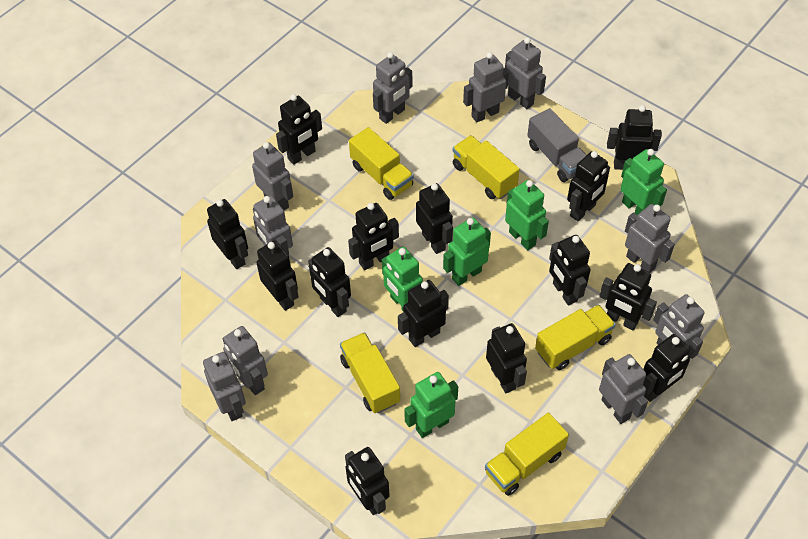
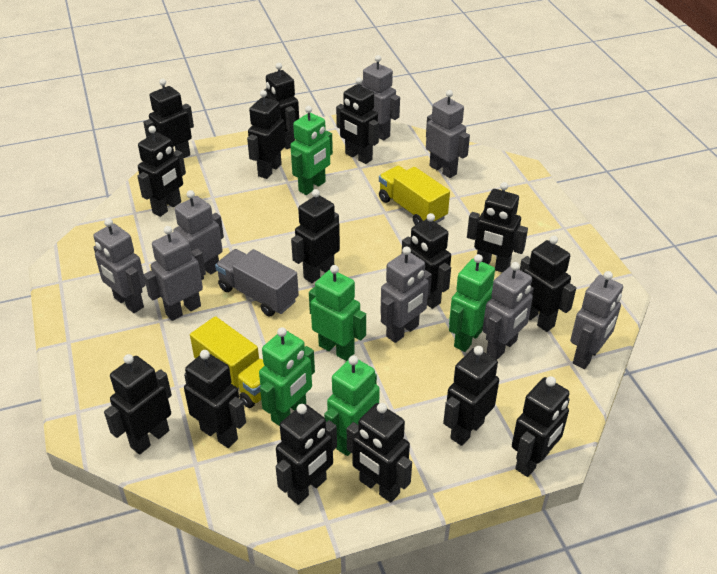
black robot: [207,199,248,269] [257,240,298,311] [276,94,322,165] [308,247,351,317] [345,447,390,515] [348,203,399,270] [398,280,449,347] [416,183,453,254] [486,323,527,393] [549,235,591,305] [567,151,610,221] [599,263,657,330] [607,105,662,170] [643,334,693,402] = 14 -> [104,354,172,454] [137,126,186,217] [143,79,194,158] [184,350,246,448] [247,90,286,179] [264,63,299,149] [275,404,337,505] [291,189,340,283] [336,77,379,164] [347,403,412,503] [402,213,451,309] [443,346,499,446] [467,182,528,273] [512,376,570,477] [520,236,576,332] = 15
grey robot: [203,352,246,421] [222,326,268,395] [252,142,293,210] [253,196,293,256] [373,52,412,124] [463,52,509,122] [505,37,546,109] [599,354,648,424] [625,204,675,273] [653,294,705,359] = 10 -> [94,218,146,313] [144,226,206,321] [173,190,224,280] [360,55,400,140] [380,246,432,343] [426,90,470,178] [482,262,534,359] [570,271,623,369] = 8
yellow truck: [340,332,400,413] [349,127,414,200] [453,135,520,199] [485,413,569,496] [535,305,616,370] = 5 -> [190,316,265,408] [379,166,450,225] = 2

